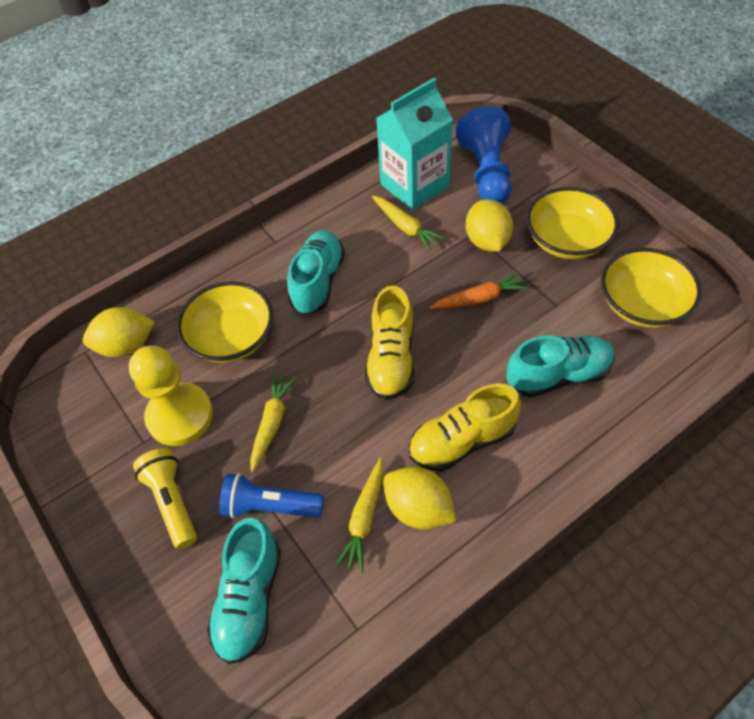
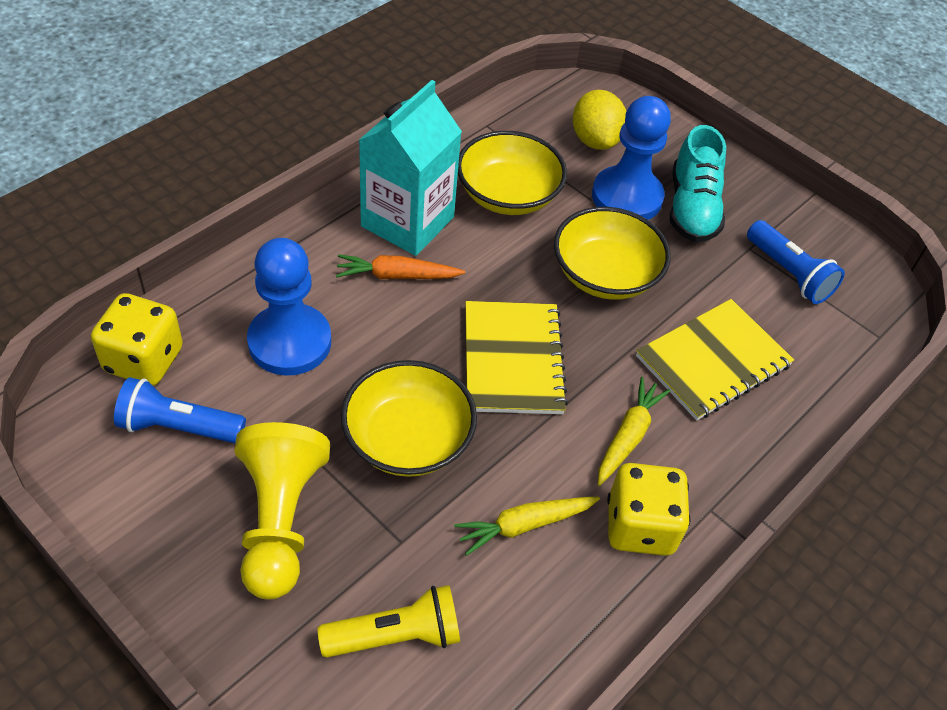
blue flashlight: [220,473,324,518] = 1 -> [114,377,246,443] [747,220,845,304] = 2
blue pawn: [456,106,512,204] = 1 -> [247,238,331,376] [592,96,671,220] = 2
turquoise shoe: [207,518,281,664] [287,230,345,314] [507,336,615,397] = 3 -> [670,125,726,242] = 1
yellow carrot: [250,373,296,473] [335,457,384,573] [372,196,445,251] = 3 -> [454,497,600,556] [598,377,670,486] = 2
yellow dice: none = 0 -> [91,293,183,386] [607,463,691,556] = 2
yellow lemon: [83,307,155,358] [383,467,456,529] [466,199,513,251] = 3 -> [573,90,626,150] = 1
yellow notebook: none = 0 -> [466,301,568,414] [636,299,794,420] = 2
yellow shoe: [365,286,414,400] [409,383,521,472] = 2 -> none = 0

